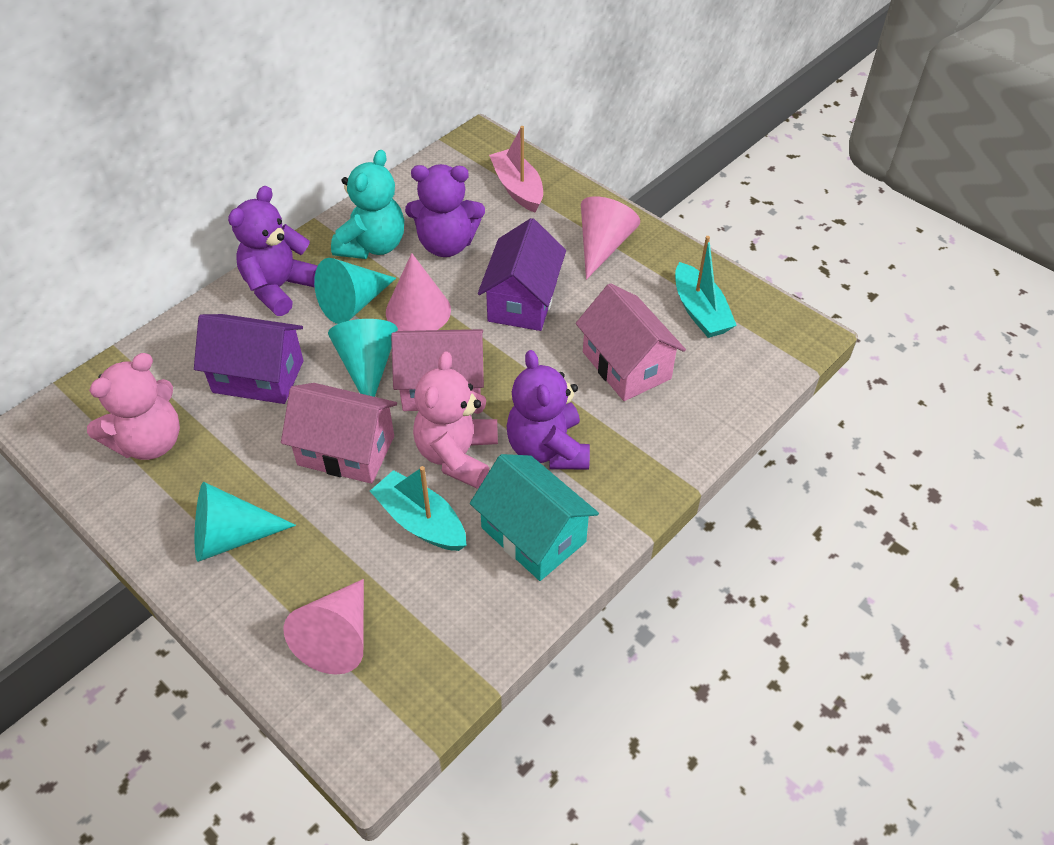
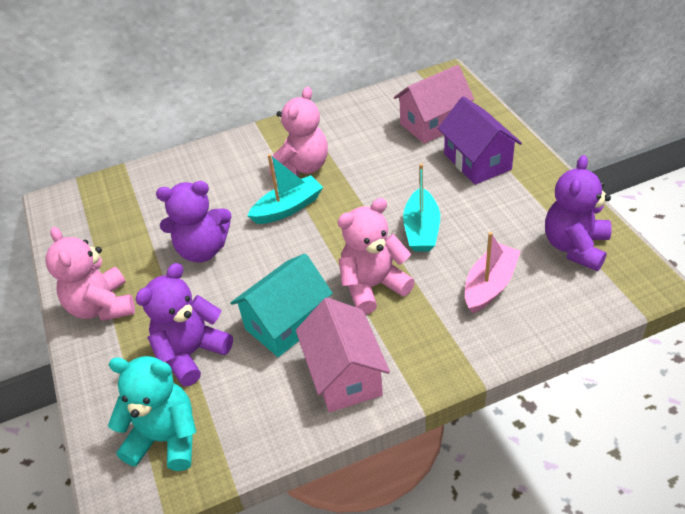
pink cone: [284,579,364,674] [386,253,451,331] [581,196,640,280] = 3 -> none = 0
pink house: [281,383,397,484] [391,329,484,411] [576,283,686,401] = 3 -> [296,297,390,412] [394,65,475,144] = 2
pink teddy bear: [87,353,180,460] [413,351,498,489] = 2 -> [45,227,135,321] [269,87,328,177] [338,198,415,314] = 3
purple house: [194,314,303,404] [478,218,566,331] = 2 -> [438,96,522,185] = 1
turquoise cone: [195,482,296,562] [314,258,396,324] [328,319,398,397] = 3 -> none = 0

